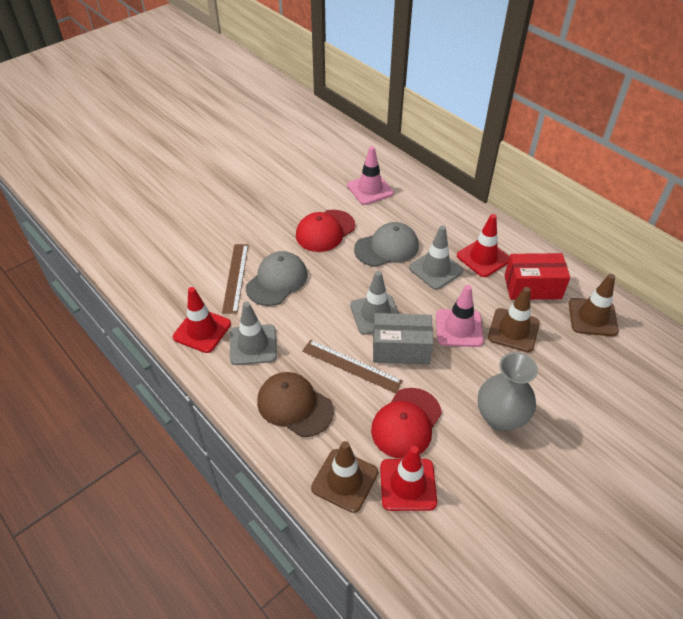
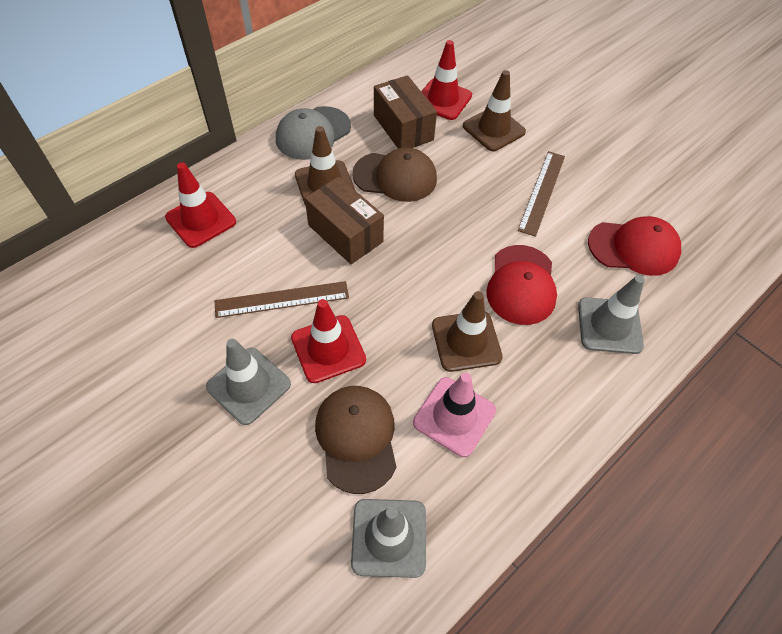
brown box: none = 0 -> [305,177,384,264] [374,75,437,148] = 2
brown cap: [257,372,334,437] = 1 -> [315,386,396,494] [352,147,437,202] = 2
grey box: [373,313,433,365] = 1 -> none = 0
grey cap: [246,251,308,306] [354,222,419,267] = 2 -> [276,106,351,160] = 1
grey vase: [478,352,538,431] = 1 -> none = 0
pink traffic cone: [347,146,394,205] [436,285,484,347] = 2 -> [413,373,496,457] = 1
red box: [504,253,570,300] = 1 -> none = 0

